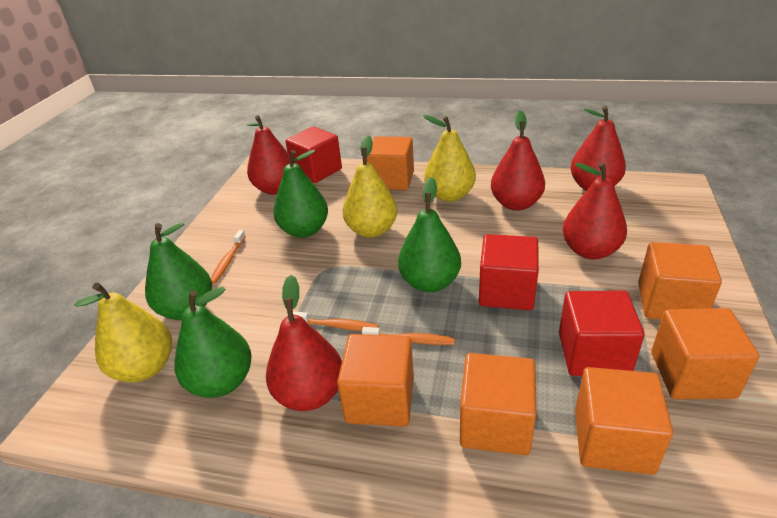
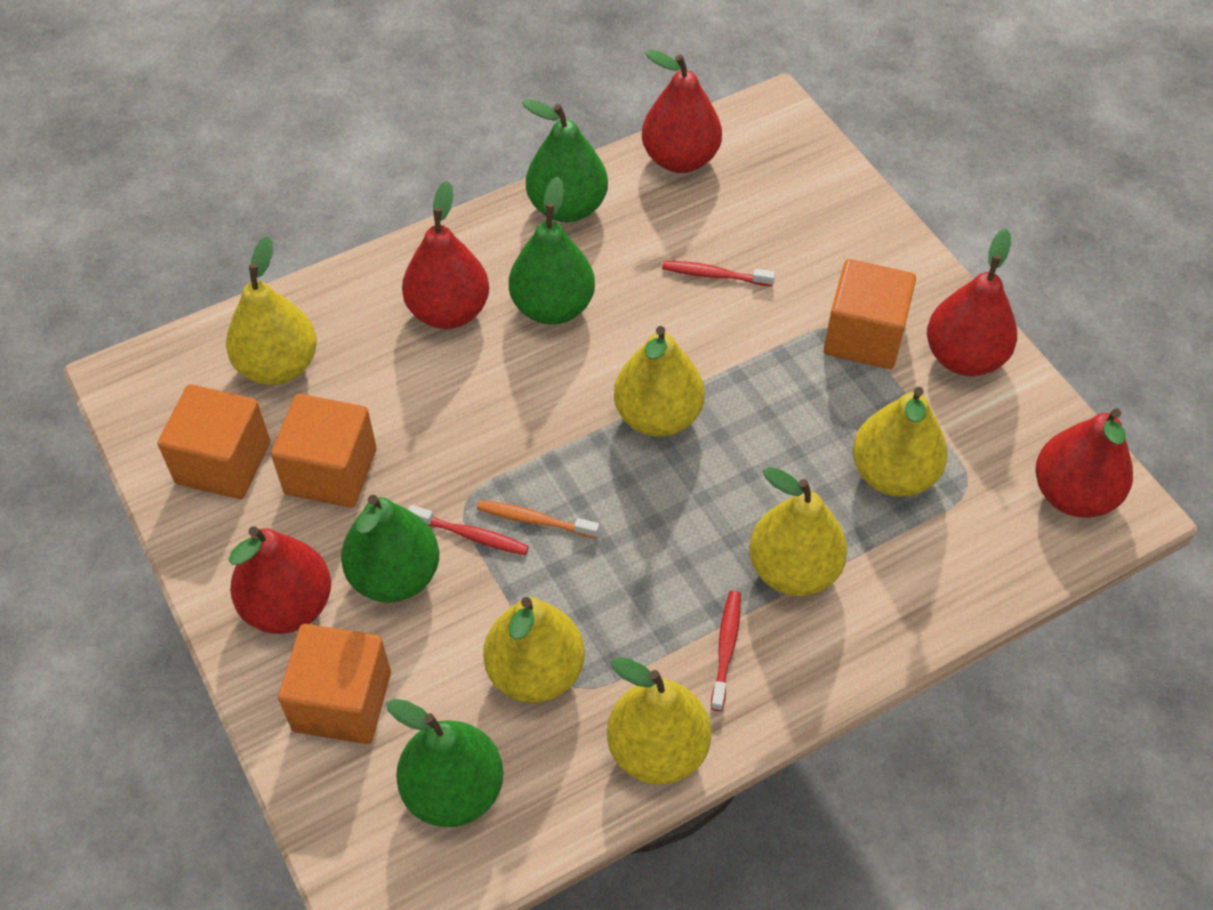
orange cube: [337,334,414,427] [366,136,414,190] [460,353,536,455] [575,367,673,475] [638,242,722,319] [651,308,759,399] = 6 -> [158,384,270,499] [271,394,377,508] [278,624,391,744] [824,259,916,369] = 4
orange toothbrush: [211,230,246,284] [293,311,378,331] [362,327,455,345] = 3 -> [477,500,599,538] = 1
red cube: [285,127,342,183] [479,234,539,310] [559,290,645,376] = 3 -> none = 0
red toothbrush: none = 0 -> [409,505,529,555] [662,261,775,287] [711,590,741,711] = 3
yellow pear: [74,282,172,382] [343,135,398,238] [423,115,476,202] = 3 -> [226,236,317,385] [483,597,585,703] [607,657,711,785] [614,326,704,437] [749,467,847,596] [853,387,948,497] = 6

